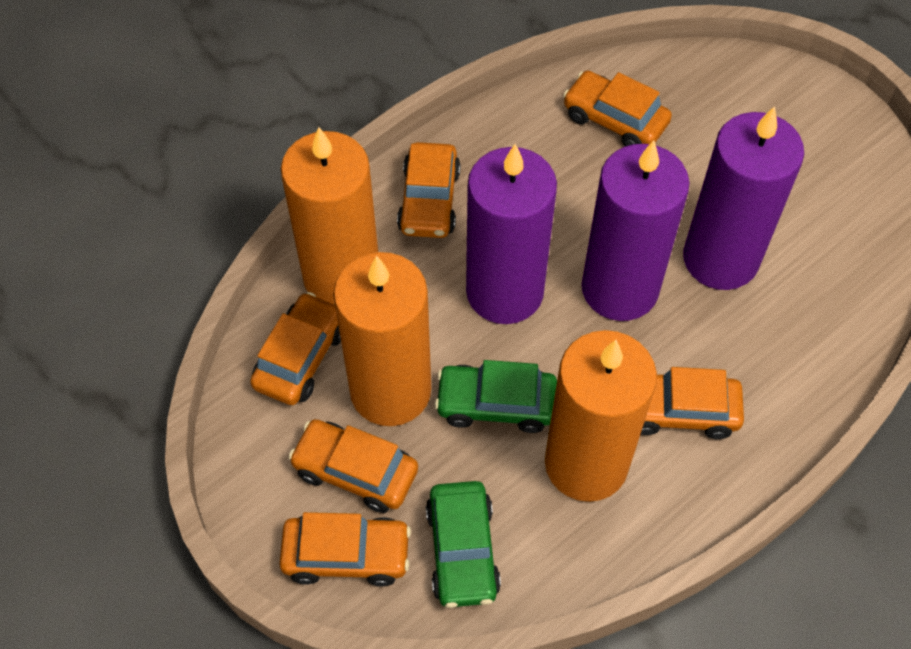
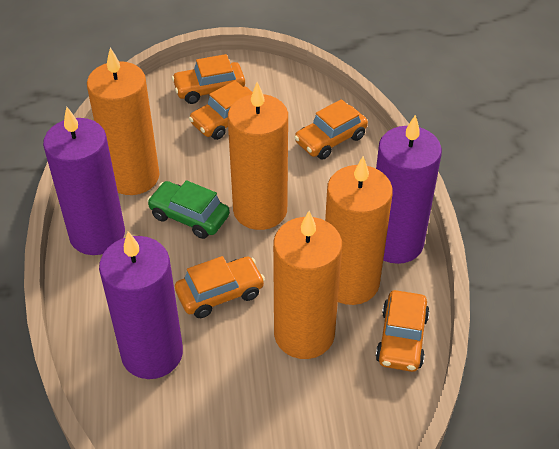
green car: [426,481,501,608] [435,360,557,433] = 2 -> [147,180,230,239] = 1
orange candle: [281,127,378,304] [333,252,431,426] [545,330,657,502] = 3 -> [87,48,159,195] [228,82,288,230] [273,211,342,359] [325,156,393,305] = 4
orange car: [250,292,341,405] [279,512,411,587] [289,419,418,513] [397,142,461,238] [563,71,672,146] [641,367,744,439] = 6 -> [172,54,245,104] [175,256,265,318] [189,81,253,140] [294,99,368,160] [376,290,430,372] = 5

